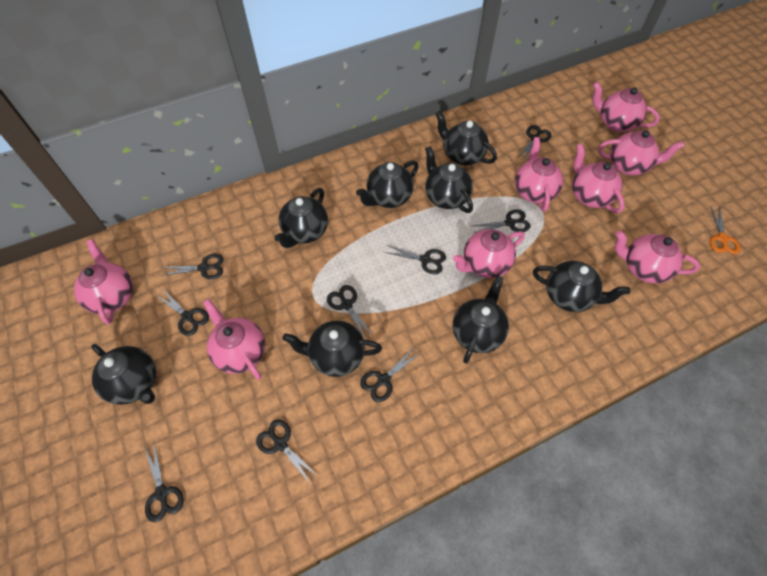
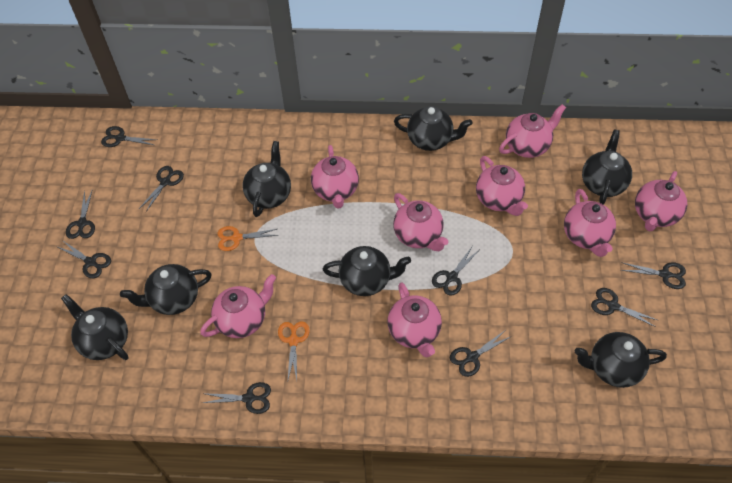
black teapot: [91,344,156,405] [275,188,328,248] [282,321,382,377] [356,161,419,208] [425,146,473,213] [435,110,497,165] [453,276,509,363] [533,261,630,312] = 8 -> [61,294,129,360] [120,264,212,315] [243,141,291,217] [323,246,411,296] [394,106,473,151] [575,332,667,388] [582,130,632,205] = 7
orange scissors: [710,206,741,254] = 1 -> [218,226,278,251] [278,321,310,380] = 2

